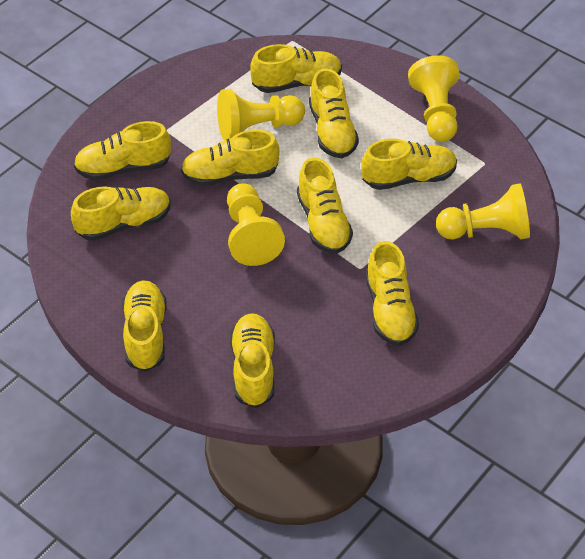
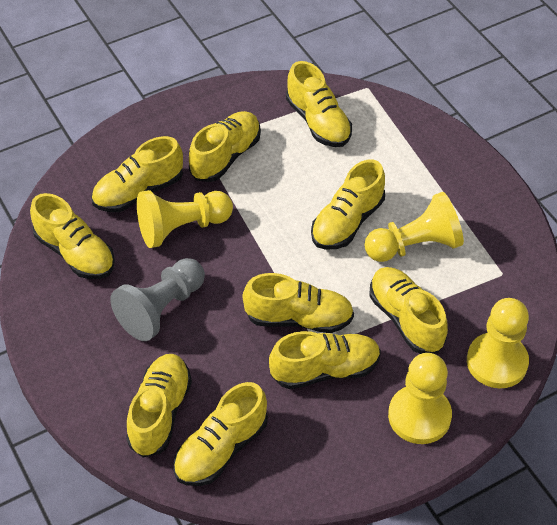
grey pawn: none = 0 -> [110,258,205,341] = 1

